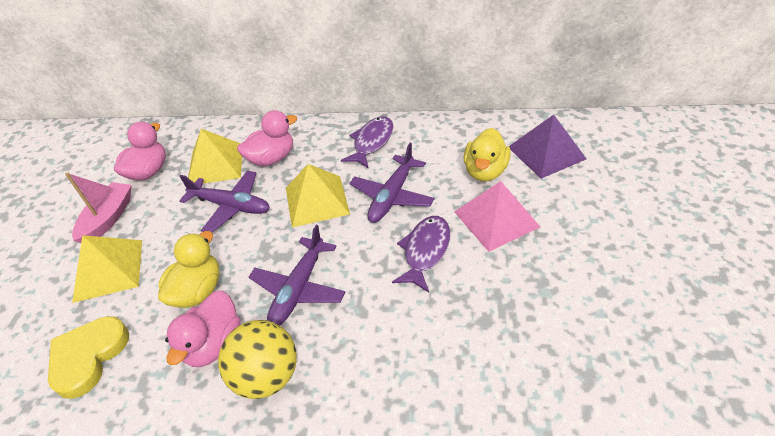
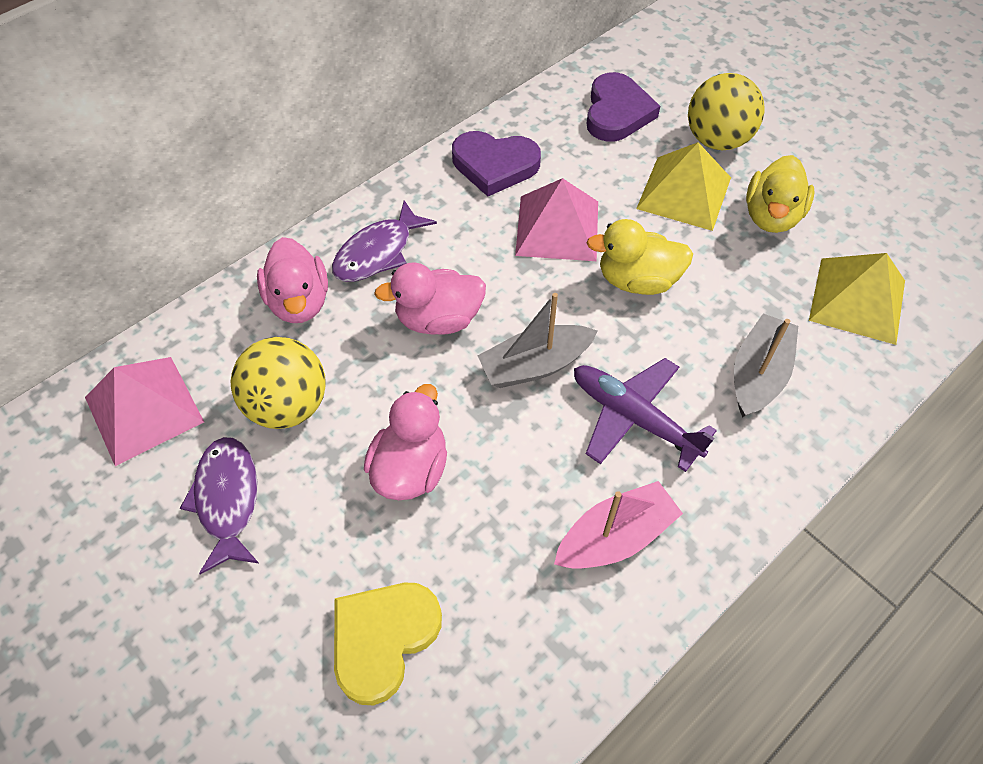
grey boat: none = 0 -> [478,293,597,388] [734,313,798,418] = 2
pink pyramid: [455,181,540,252] = 1 -> [85,357,204,466] [515,178,598,261] = 2
purple heart: none = 0 -> [452,131,541,197] [586,72,660,142] = 2
purple plane: [179,170,270,232] [249,225,345,326] [349,143,435,223] = 3 -> [574,358,717,472] = 1
purple pyramid: [509,115,586,179] = 1 -> none = 0
yellow ball: [218,320,297,399] = 1 -> [230,337,326,429] [688,73,765,150] = 2
yellow pyramid: [72,235,142,303] [188,129,242,184] [286,164,350,227] = 3 -> [636,142,731,231] [809,253,905,345] = 2

